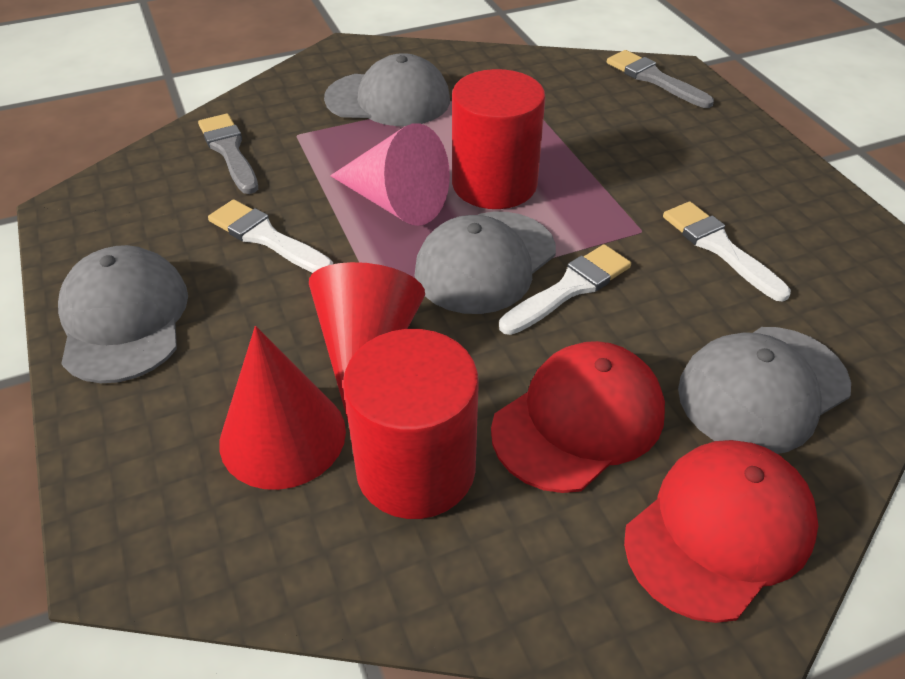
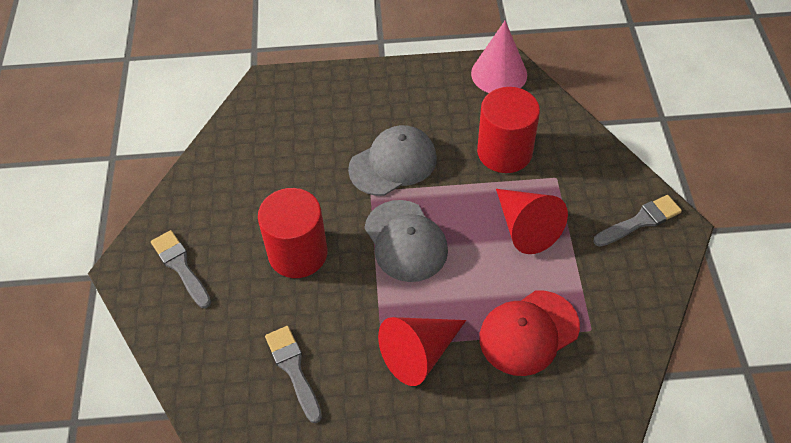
grey brush: [198,114,258,194] [607,50,714,108] = 2 -> [151,230,211,308] [265,326,322,423] [593,195,682,247] = 3
grey cap: [58,245,188,383] [324,53,450,126] [415,212,556,314] [678,327,851,454] = 4 -> [348,125,437,196] [364,200,448,282] = 2
red cap: [491,341,665,493] [624,440,819,623] = 2 -> [479,290,580,376] = 1
white brush: [208,199,333,273] [499,244,631,335] [663,201,791,302] = 3 -> none = 0

